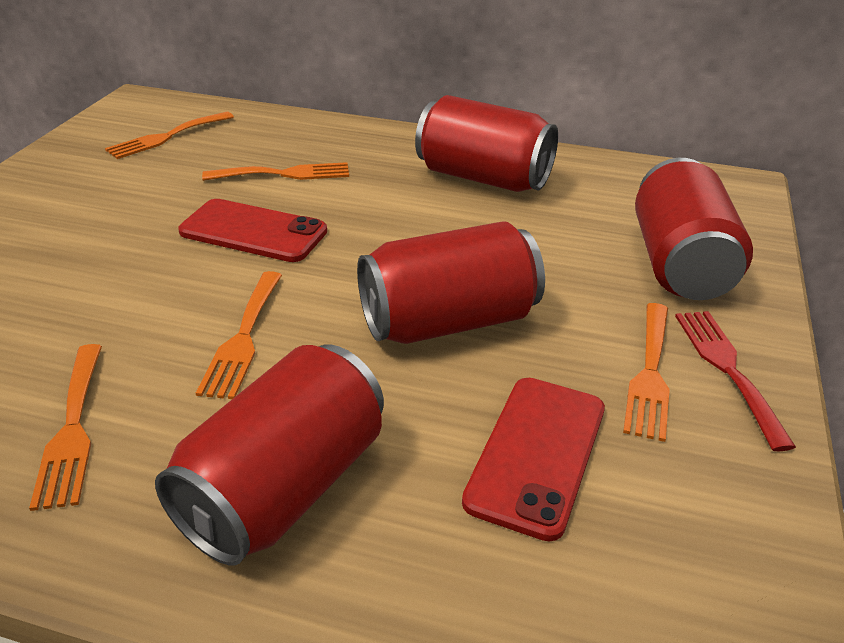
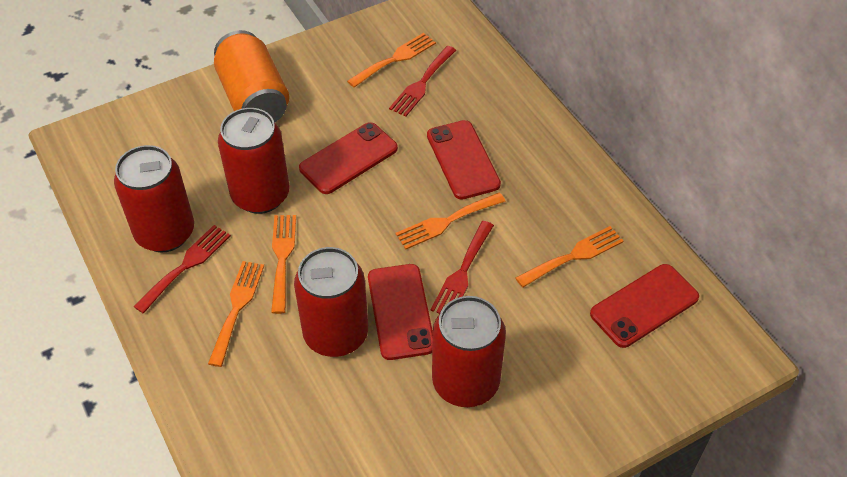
orange can: none = 0 -> [214,30,289,122] = 1
red fork: [675,311,796,451] = 1 -> [133,225,231,314] [389,46,456,117] [431,221,494,314] = 3
red phone: [178,199,327,262] [462,378,605,541] = 2 -> [299,122,398,194] [368,264,433,360] [427,120,501,200] [590,264,699,348] = 4

